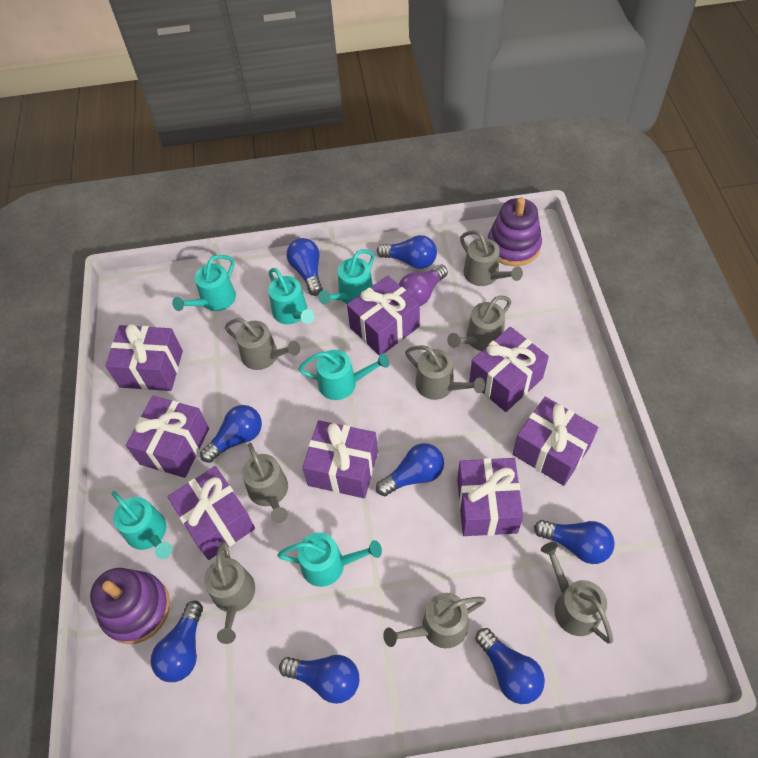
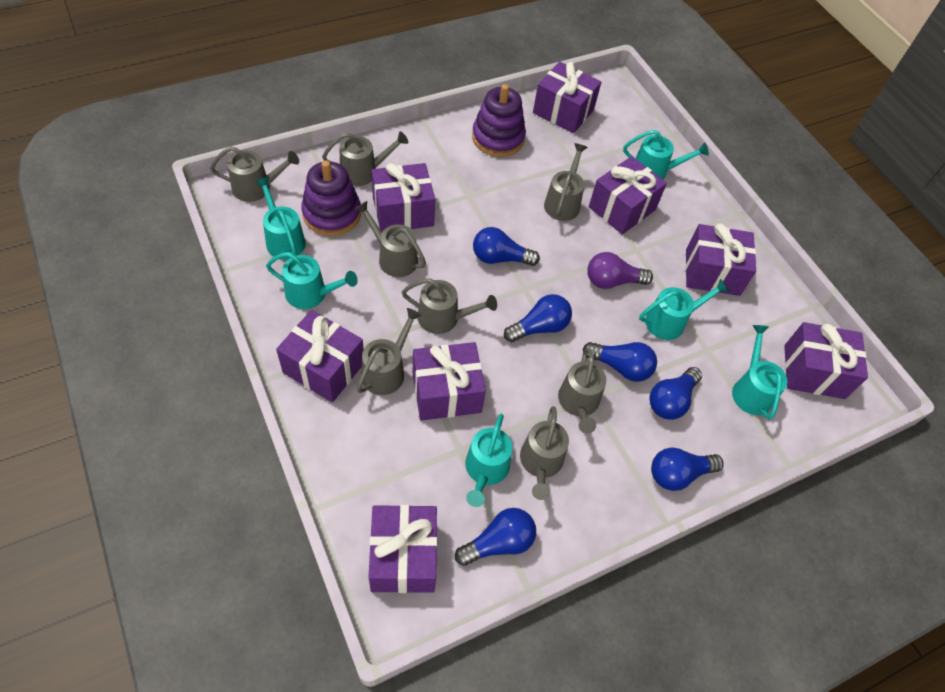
blue light bulb: [151,600,203,682] [200,405,262,463] [279,655,359,704] [287,238,322,296] [376,443,444,496] [377,235,437,269] [475,628,545,704] [534,520,615,564] = 8 -> [455,508,536,566] [473,227,540,266] [504,294,572,342] [583,342,657,382] [649,367,702,420] [651,447,724,491] = 6

